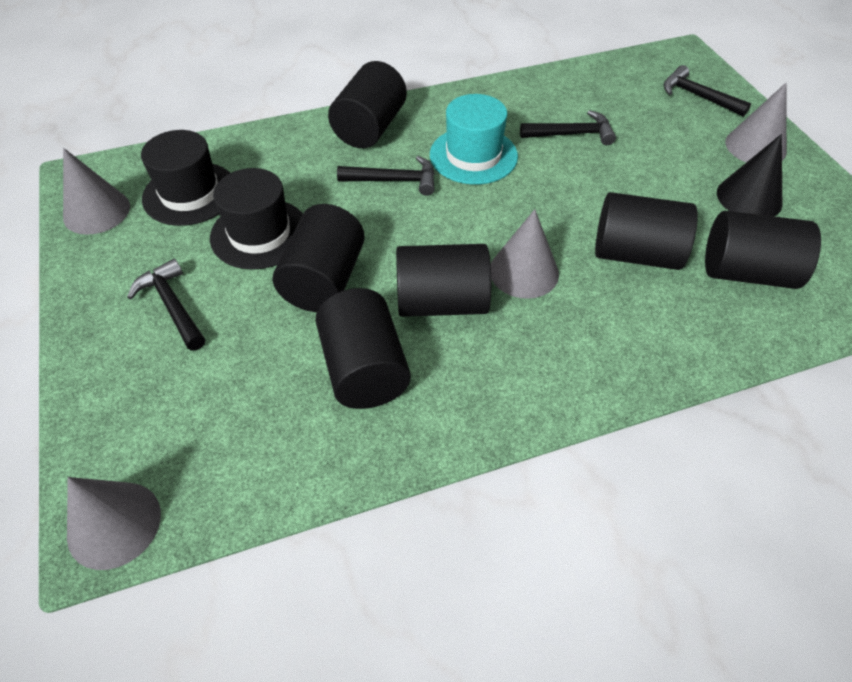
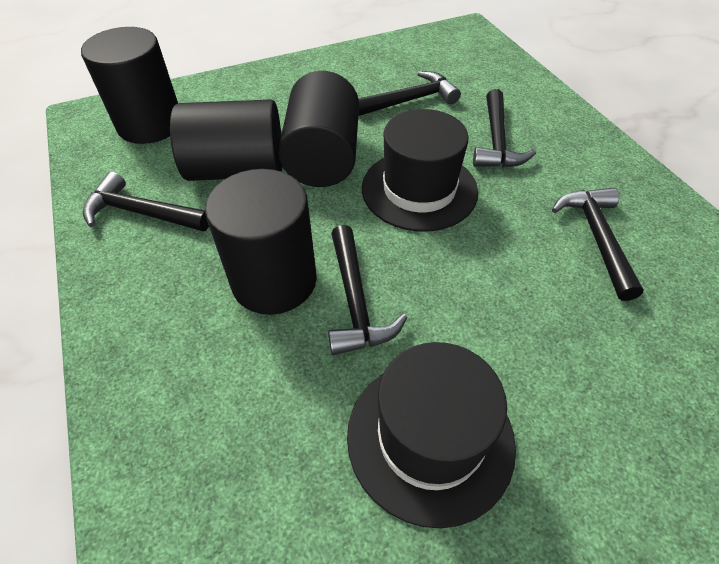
black cone: [717,134,782,216] = 1 -> none = 0
black cylinder: [273,204,365,312] [315,288,411,409] [328,61,407,148] [396,244,491,317] [595,192,698,270] [705,211,821,289] = 6 -> [81,27,178,144] [170,99,282,181] [205,169,317,315] [278,71,359,187] = 4
black hammer: [127,259,205,350] [337,156,435,196] [520,110,616,145] [664,65,751,117] = 4 -> [83,172,209,231] [328,225,407,356] [358,71,461,116] [473,89,536,168] [552,188,644,301] = 5
grey cone: [63,148,130,235] [67,477,161,570] [491,209,559,299] [725,83,787,162] = 4 -> none = 0
turquoise hat: [430,94,518,185] = 1 -> none = 0

